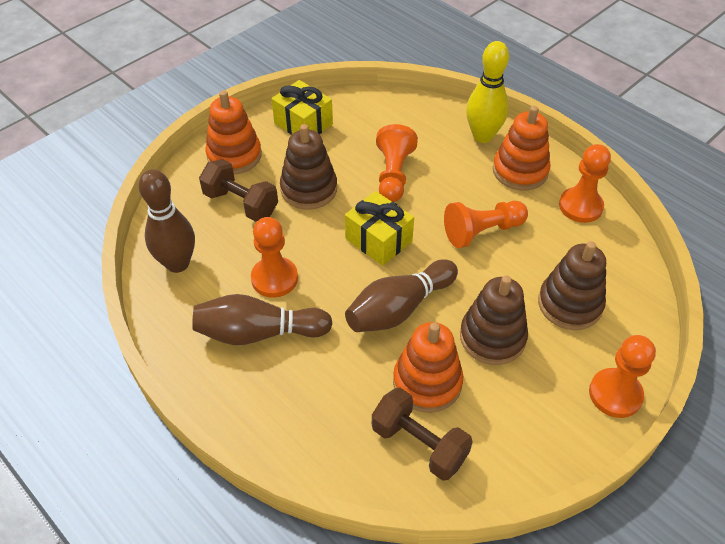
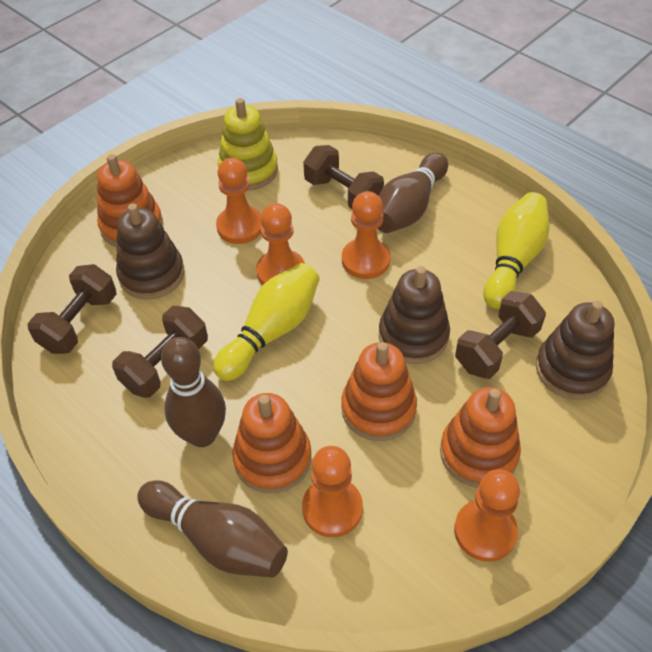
brown dumbbell: [199,159,278,222] [372,387,473,481] = 2 -> [27,264,117,354] [112,306,208,398] [303,145,384,209] [455,291,546,379] = 4
orange stacking toy: [205,90,262,174] [393,322,463,413] [493,106,550,191] = 3 -> [97,154,163,247] [232,393,311,493] [341,342,417,441] [440,387,521,488] = 4
yellow bowling pin: [466,41,509,143] = 1 -> [213,263,320,381] [483,192,549,309] = 2
yellow gift: [271,80,333,135] [345,191,414,266] = 2 -> none = 0
yellow stacking toy: none = 0 -> [218,98,278,191] = 1

